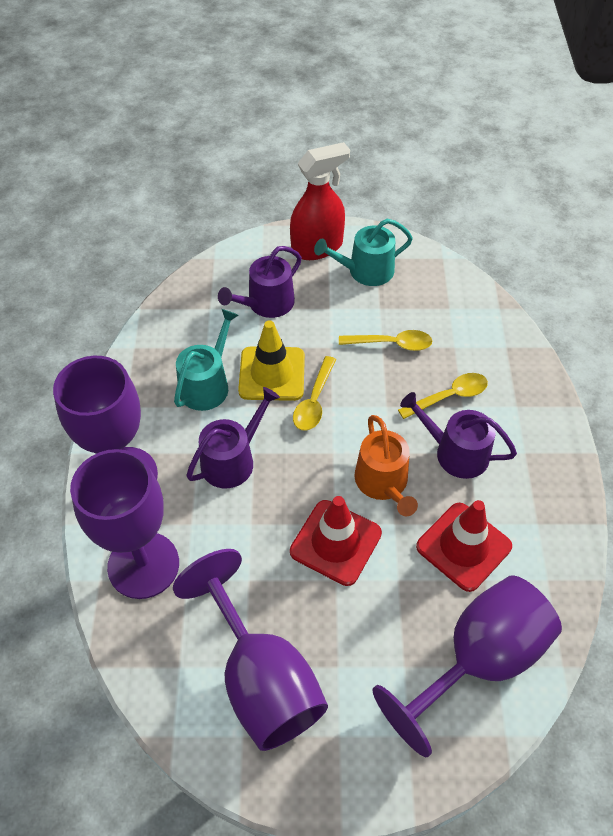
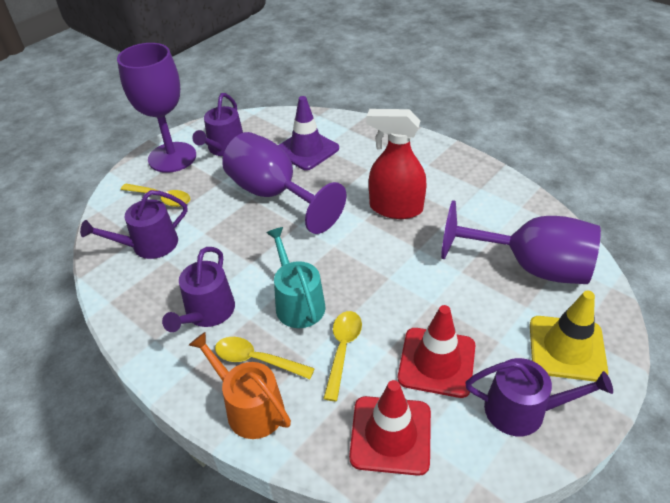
purple goblet: [53,356,158,479] [70,449,179,599] [173,549,328,751] [372,575,562,757] = 4 -> [117,43,196,173] [222,132,346,234] [441,200,601,284] = 3
purple traffic cone: none = 0 -> [278,96,339,170] = 1
purple watering can: [186,387,280,488] [218,246,302,318] [400,392,517,479] = 3 -> [80,190,187,259] [162,247,235,332] [192,93,243,156] [465,358,613,436] = 4
turquoise watering can: [174,309,238,411] [314,219,413,286] = 2 -> [266,227,325,328] = 1

